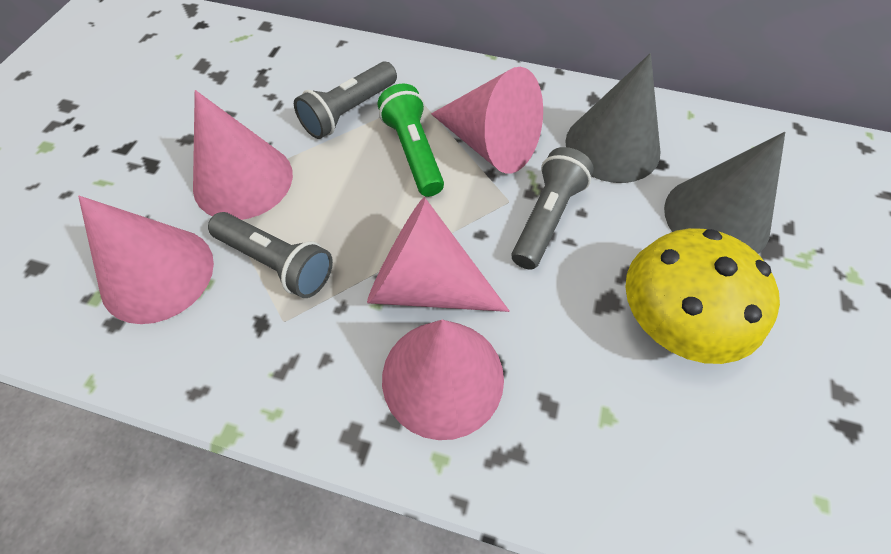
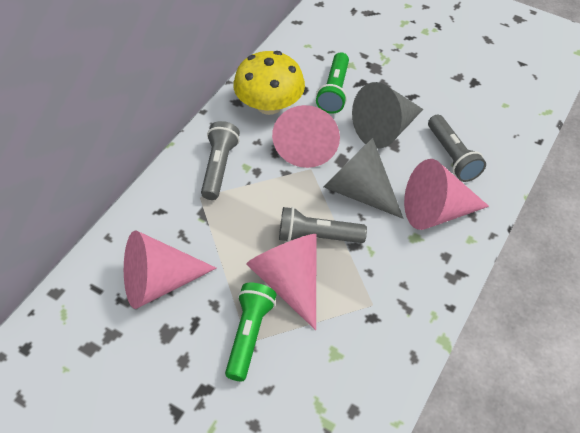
green flashlight: [378,84,444,197] = 1 -> [225,283,277,381] [316,52,349,114] = 2
pink cone: [78,196,214,324] [193,90,293,220] [367,197,510,312] [382,320,504,440] [431,67,543,174] = 5 -> [124,231,216,309] [246,234,317,330] [272,105,340,168] [404,159,489,230] = 4

